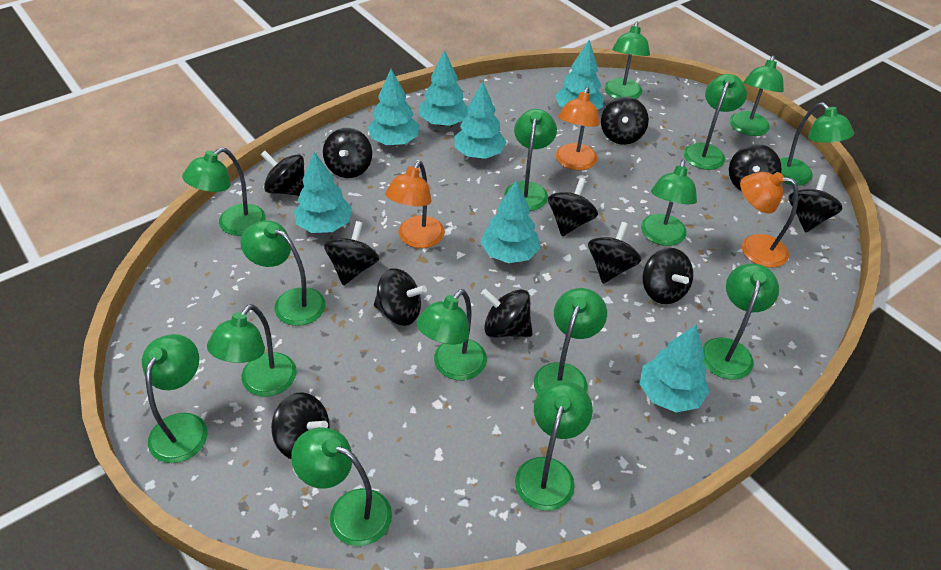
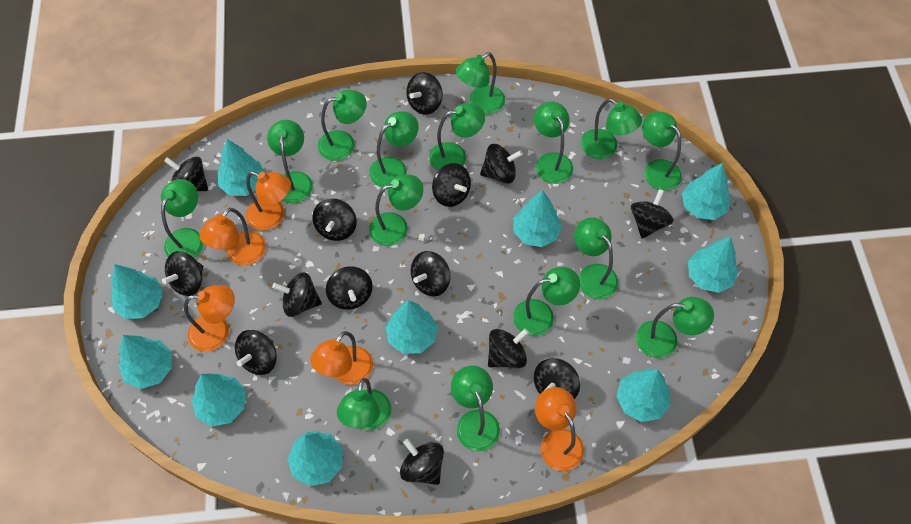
black spinning top: [261,151,304,196] [271,392,330,459] [323,128,372,178] [324,221,379,285] [374,268,427,326] [481,289,532,338] [548,178,598,236] [588,222,641,284] [601,97,649,145] [642,248,693,304] [729,144,781,191] [788,174,843,232] = 12 -> [162,251,203,296] [164,156,208,191] [235,330,277,375] [272,272,322,317] [312,199,357,241] [326,266,373,310] [400,438,444,485] [406,72,443,115] [411,251,451,296] [432,163,471,207] [480,144,523,184] [488,329,529,368] [534,358,580,399] [631,189,674,239] = 14
orange lamp: [385,161,445,248] [556,87,599,170] [740,172,798,268] = 3 -> [184,285,235,352] [199,208,266,265] [246,171,291,231] [310,331,373,385] [535,387,584,471] = 5
turquoise tree: [294,152,352,233] [368,69,420,145] [420,50,468,126] [455,82,506,159] [481,180,540,263] [555,40,604,110] [640,325,709,413] = 7 -> [111,264,163,319] [119,335,172,389] [192,373,246,427] [218,139,264,196] [287,431,343,486] [385,300,438,354] [513,190,562,247] [616,369,671,422] [682,163,730,220] [688,236,738,293] = 10

